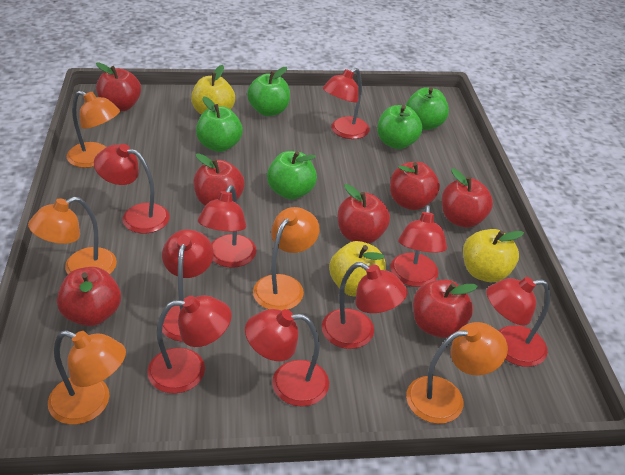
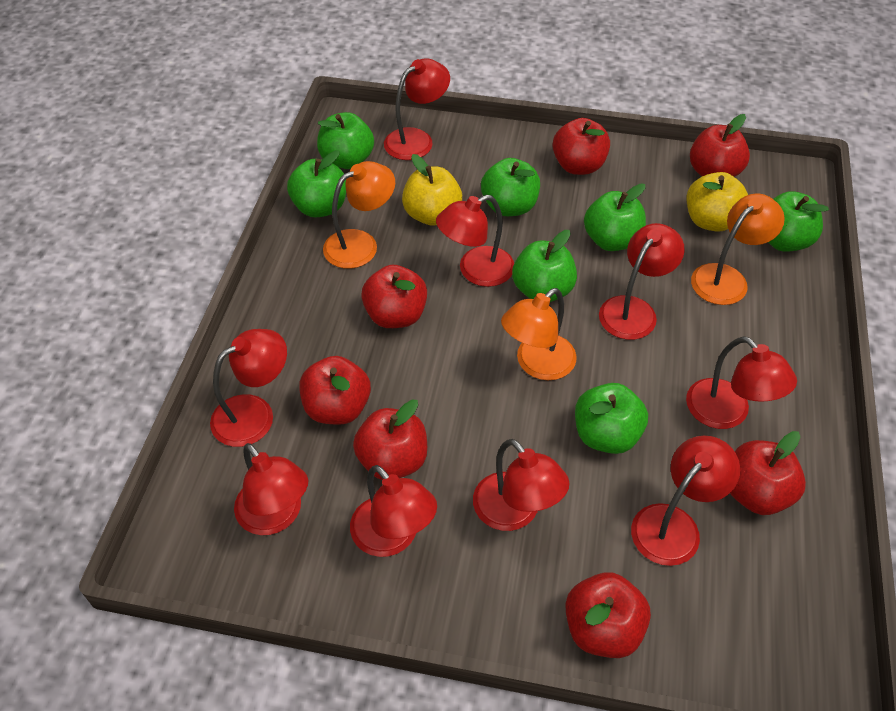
green apple: [196,96,243,152] [247,67,290,116] [267,151,317,200] [377,105,422,149] [406,87,449,130] = 5 -> [287,150,346,217] [317,112,374,169] [481,158,540,216] [512,230,577,302] [575,383,648,454] [584,183,646,251] [768,191,829,252] = 7
orange lamp: [28,197,117,274] [48,330,126,425] [67,91,120,168] [253,207,320,310] [406,322,508,424] = 5 -> [323,161,395,269] [501,288,577,380] [691,193,785,305] = 3
yellow apple: [191,65,235,115] [329,241,386,296] [463,229,524,282] = 3 -> [402,154,462,226] [687,172,748,232] = 2

